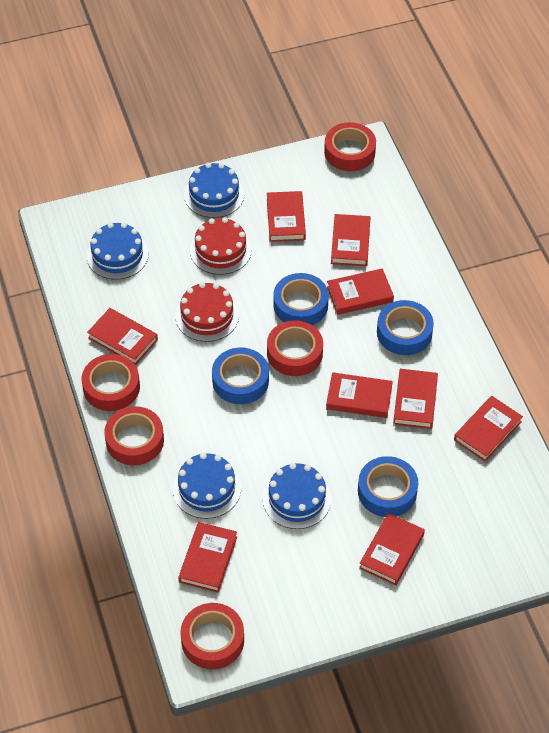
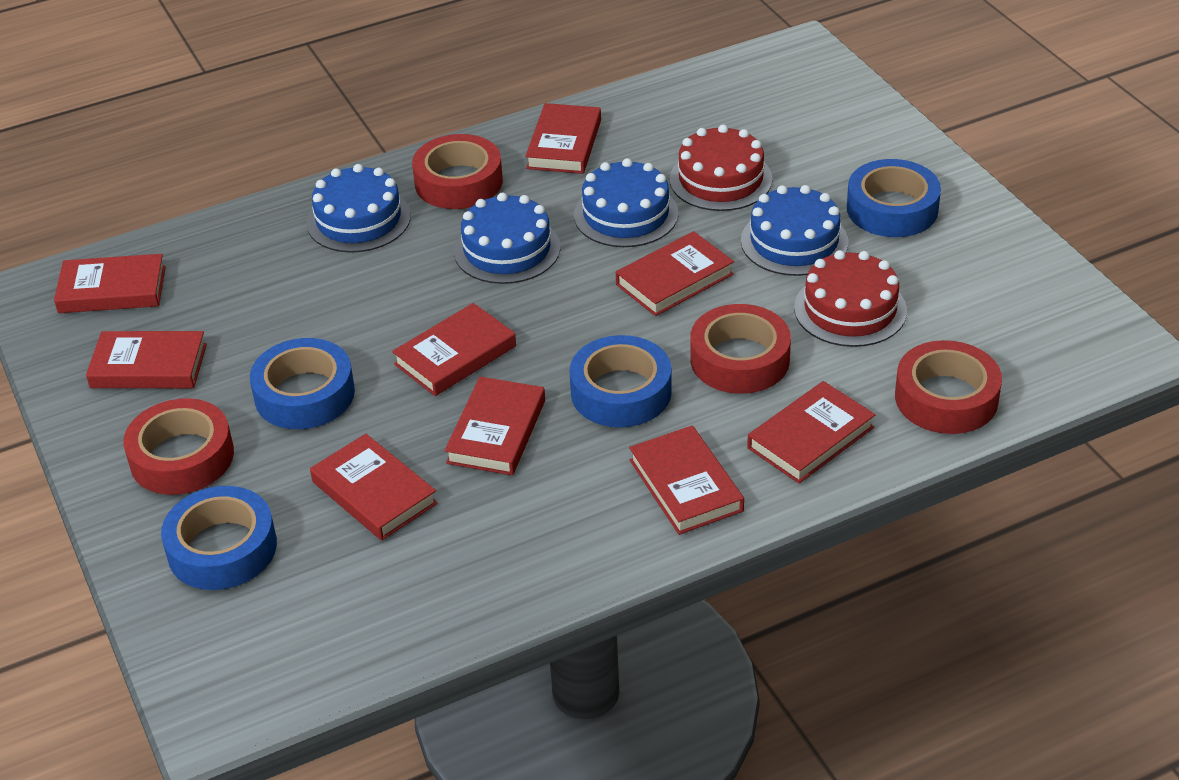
red tape: [82,354,140,411] [104,406,164,465] [180,603,244,669] [267,320,323,376] [324,122,376,171] = 5 -> [123,398,234,495] [412,134,503,209] [691,304,791,394] [895,340,1002,434] = 4

